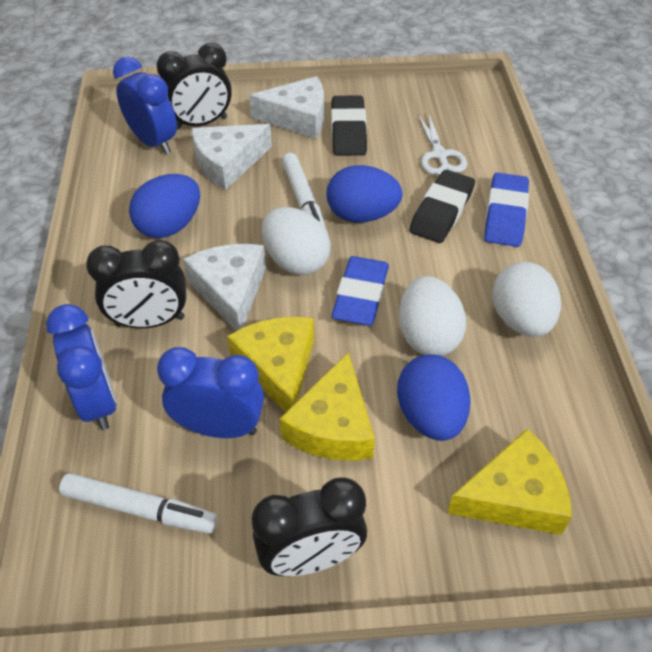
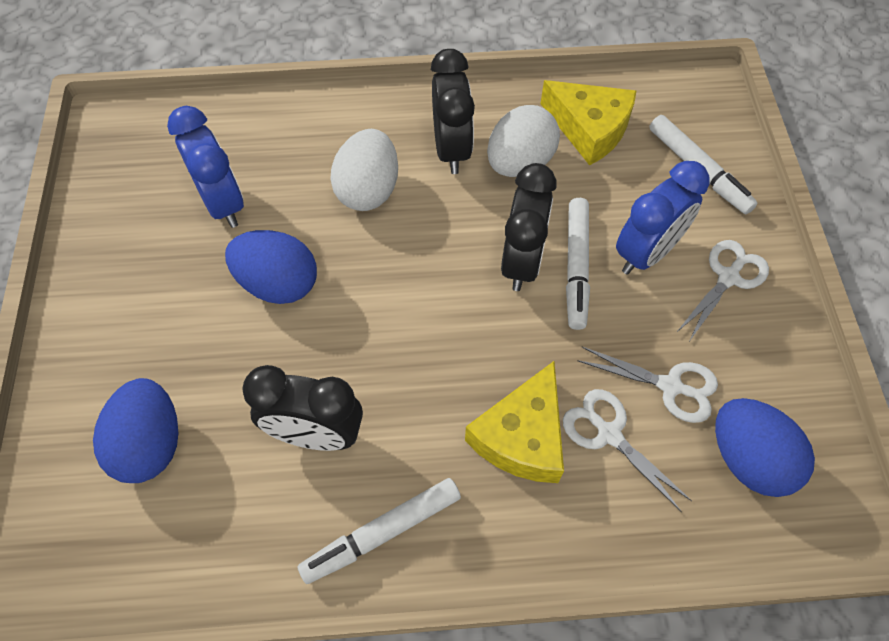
black eraser: [331,96,367,156] [409,170,475,243] = 2 -> none = 0
blue clock: [46,304,117,430] [113,57,177,154] [157,347,264,438] = 3 -> [167,106,244,228] [616,161,710,275] = 2
blue eraser: [331,256,389,326] [484,172,529,247] = 2 -> none = 0
white cheese: [183,244,266,331] [192,124,272,190] [249,76,324,139] = 3 -> none = 0
white egg: [262,207,331,275] [399,276,466,356] [492,262,561,337] = 3 -> [330,129,398,211] [487,105,560,177] = 2
white marker: [59,473,217,533] [282,153,327,231] = 2 -> [298,478,461,584] [566,198,590,330] [649,115,758,214] = 3
white scissors: [418,113,467,175] = 1 -> [563,389,692,512] [577,347,718,423] [676,240,769,340] = 3
yellow cheese: [227,317,314,412] [280,352,375,461] [447,428,572,535] = 3 -> [465,361,564,483] [540,80,636,166] = 2

